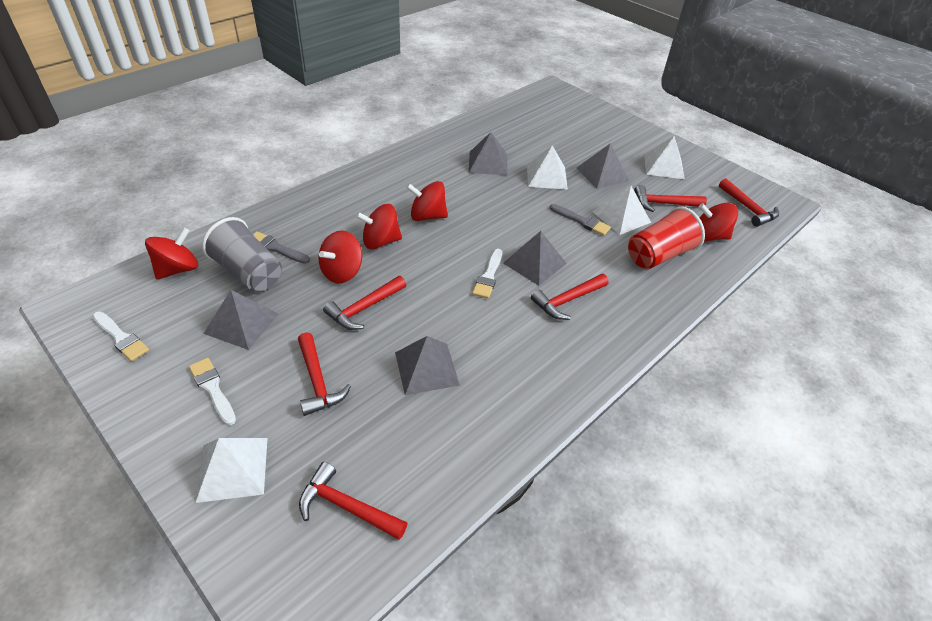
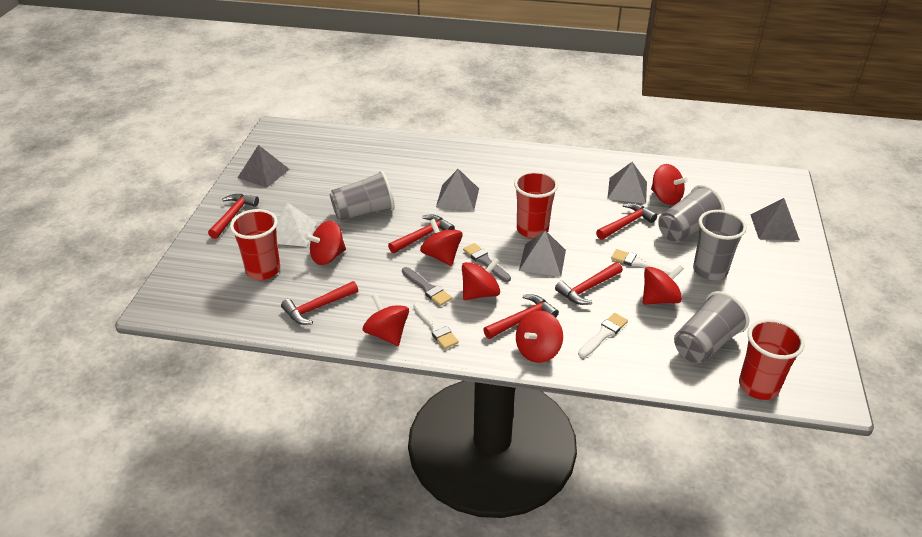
grey cup: [202,217,282,292] = 1 -> [330,171,394,221] [658,185,725,243] [674,291,749,363] [693,210,747,281] = 4
red cup: [628,206,705,269] = 1 -> [230,209,280,280] [514,171,558,238] [739,319,805,400] = 3
red spinning top: [145,228,198,280] [319,231,362,283] [356,204,402,249] [406,181,448,221] [699,203,738,241] = 5 -> [304,221,346,265] [363,294,409,346] [420,219,463,266] [462,258,500,300] [516,310,563,363] [643,265,684,305] [651,164,688,205] = 7
white pyramid: [195,438,267,503] [527,145,568,190] [592,186,651,235] [644,136,685,179] = 4 -> [276,203,317,247] = 1

